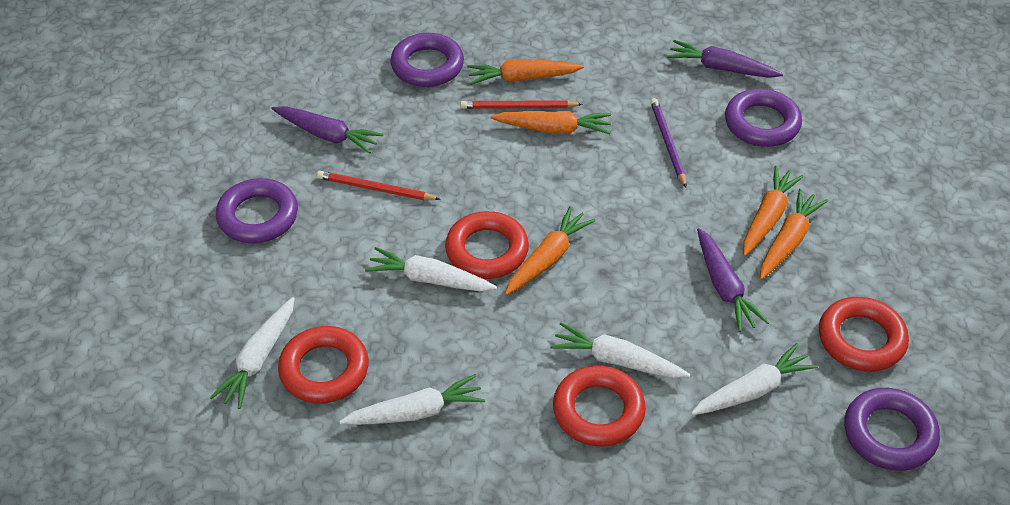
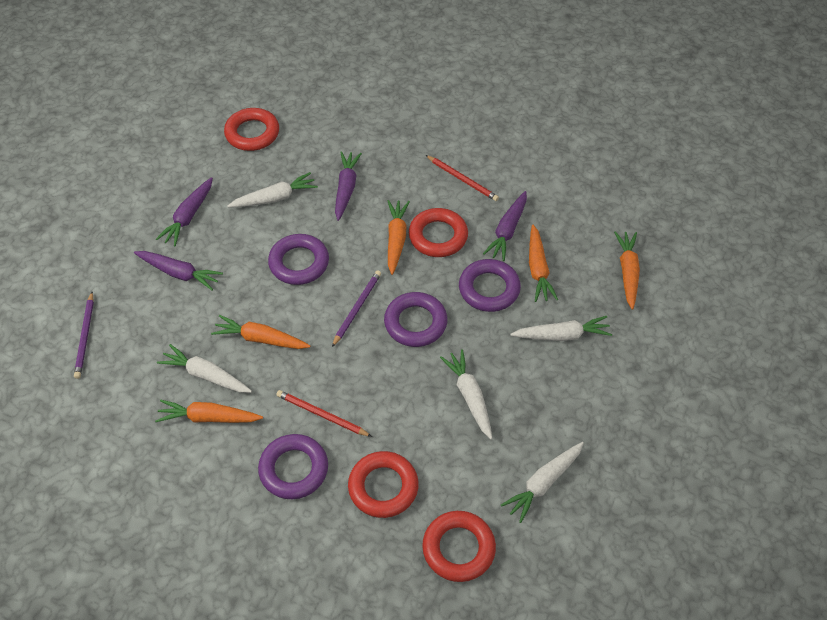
purple carrot: [272,106,383,154] [667,40,783,78] [697,228,769,332] = 3 -> [134,251,223,290] [156,177,213,246] [335,151,362,221] [483,191,527,261] = 4
purple pencil: [651,98,686,188] = 1 -> [74,292,94,379] [332,270,381,347] = 2

